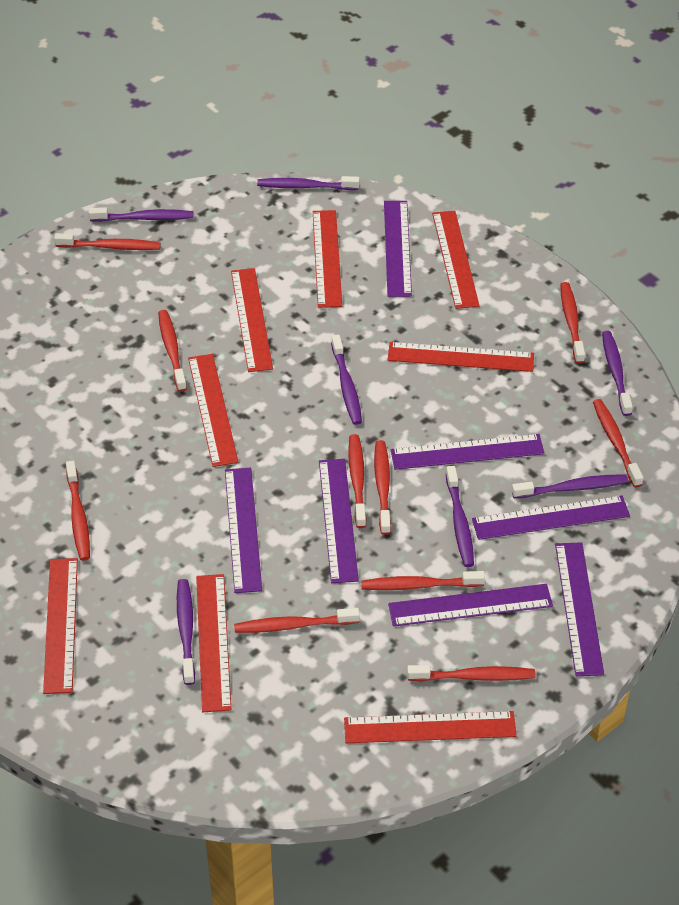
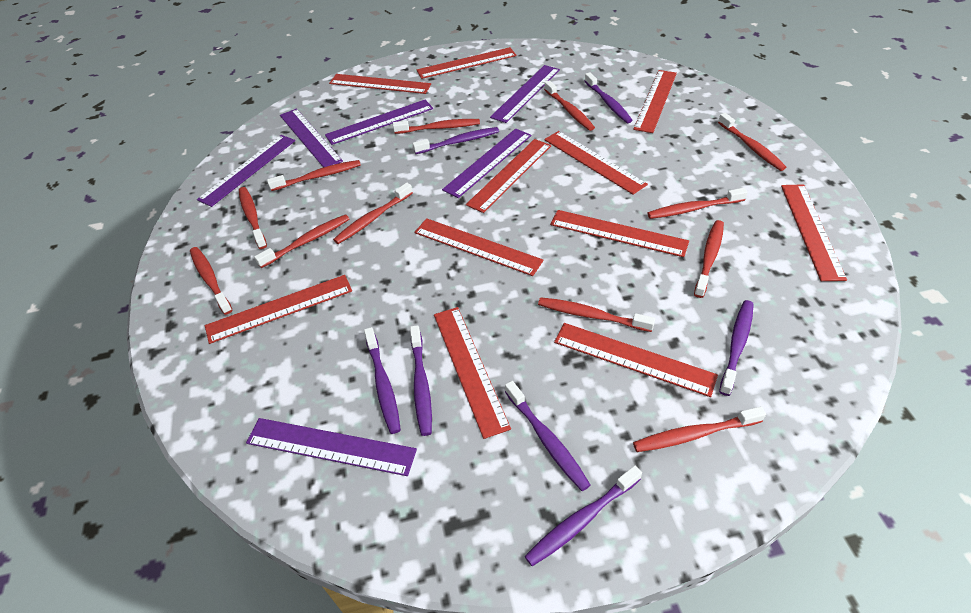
purple ruler: [225,468,262,593] [319,459,359,583] [384,201,412,297] [388,584,553,626] [391,434,545,470] [472,496,630,540] [555,542,604,676] = 7 -> [197,135,295,207] [246,418,417,476] [280,109,343,167] [325,100,433,145] [442,129,531,198] [490,65,560,123] = 6
red ruler: [43,558,78,694] [188,354,238,467] [196,574,231,712] [231,268,273,372] [313,210,342,308] [344,711,517,743] [388,342,534,372] [432,211,480,309] = 8 -> [205,275,352,344] [329,74,431,94] [414,218,544,276] [416,47,517,79] [434,307,511,439] [466,139,551,213] [544,131,648,195] [550,210,689,257] [554,323,718,397] [633,70,677,133] [781,184,847,281] = 11
red toothbrush: [54,233,161,250] [66,461,90,561] [158,310,187,392] [234,608,360,633] [348,434,367,528] [361,571,485,590] [374,440,391,535] [407,665,535,681] [560,282,585,364] [593,399,643,487] = 10 -> [190,247,232,315] [239,187,267,249] [254,214,349,268] [267,160,361,191] [333,183,413,244] [393,119,480,134] [538,297,655,332] [544,80,595,131] [633,407,766,452] [648,188,748,219] [694,220,724,298] [718,113,786,171] = 12

